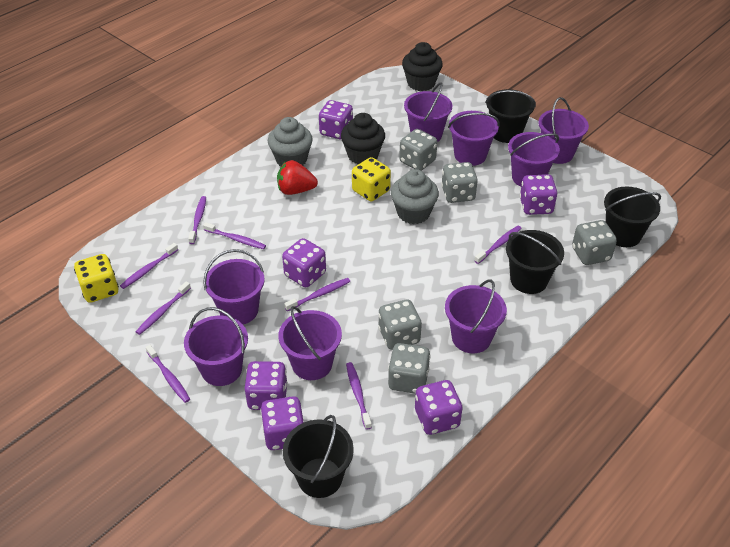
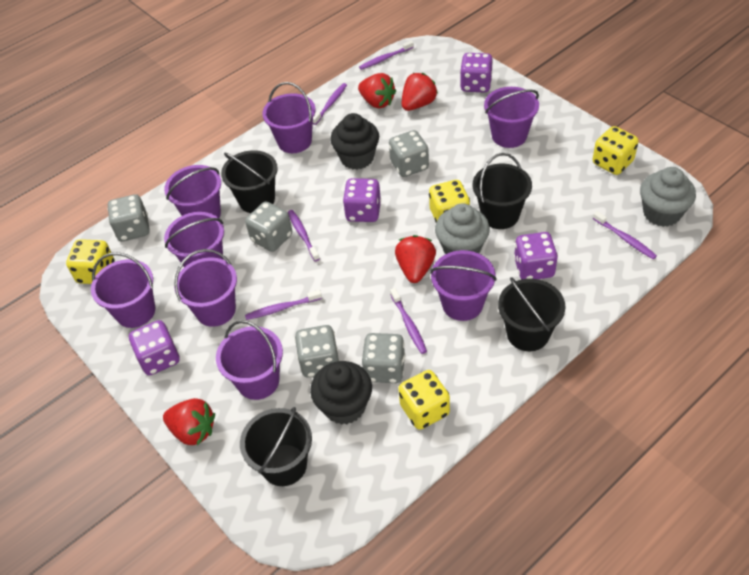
purple dice: [245,361,288,410] [260,396,304,450] [282,238,326,287] [319,100,353,139] [415,380,463,435] [520,174,557,215] = 6 -> [129,320,180,375] [343,178,381,222] [460,53,493,93] [514,232,558,279] = 4
purple toothbrush: [120,243,178,289] [136,281,191,335] [146,345,190,403] [188,196,206,244] [203,222,266,249] [284,278,350,311] [346,362,372,430] [474,226,522,264] = 8 -> [245,290,322,320] [288,210,320,261] [313,83,347,125] [359,41,414,70] [390,288,427,354] [593,211,657,260] = 6
red strawberry: [277,160,318,195] = 1 -> [163,398,215,445] [358,73,396,108] [395,235,436,283] [402,73,438,111] = 4
yellow dice: [74,254,119,303] [352,157,391,201] = 2 -> [66,239,115,284] [398,370,450,430] [429,180,470,223] [593,126,639,175] = 4

